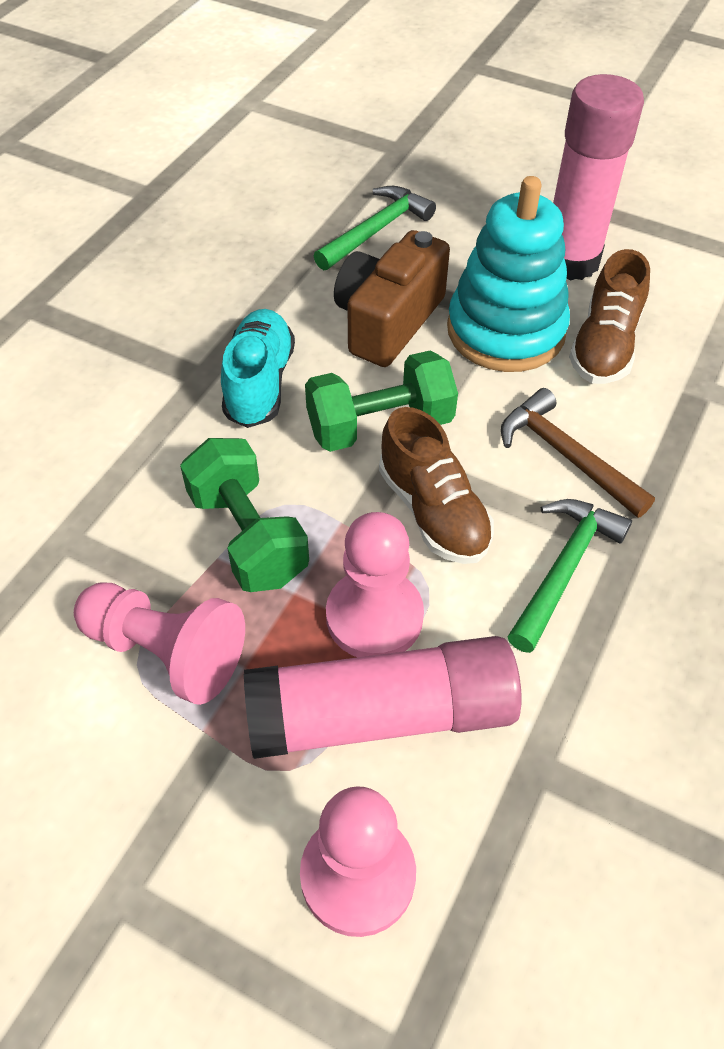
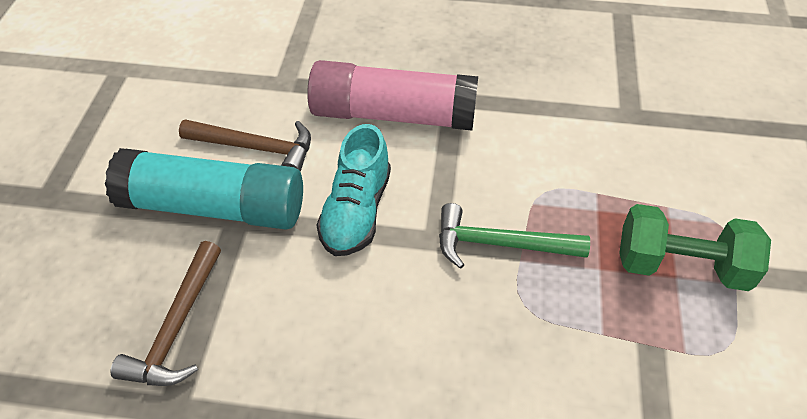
brown camera: [334,230,450,367] = 1 -> none = 0
brown hammer: [501,388,655,518] = 1 -> [110,241,221,386] [179,119,311,172] = 2
brown shoe: [379,407,494,564] [569,249,650,384] = 2 -> none = 0
green dumbbell: [180,438,309,592] [305,350,458,452] = 2 -> [619,204,771,291] = 1
green hammer: [314,186,436,270] [508,499,632,653] = 2 -> [439,203,590,269] = 1
pink glue stick: [244,636,522,759] [553,74,644,281] = 2 -> [307,60,478,130] = 1
pink pawn: [74,583,245,705] [300,786,416,937] [326,512,424,657] = 3 -> none = 0
turquoise glue stick: none = 0 -> [105,148,303,230] = 1
turquoise stacking toy: [447,176,570,372] = 1 -> none = 0

